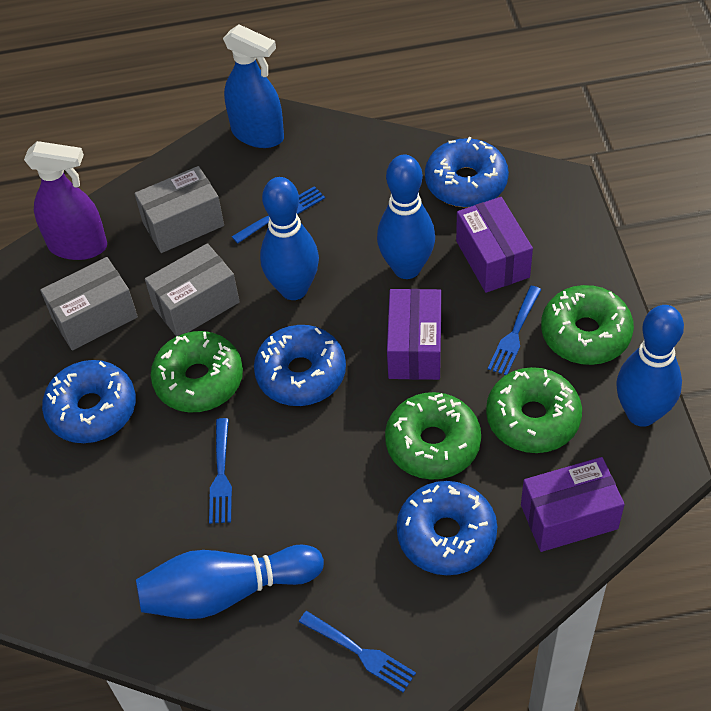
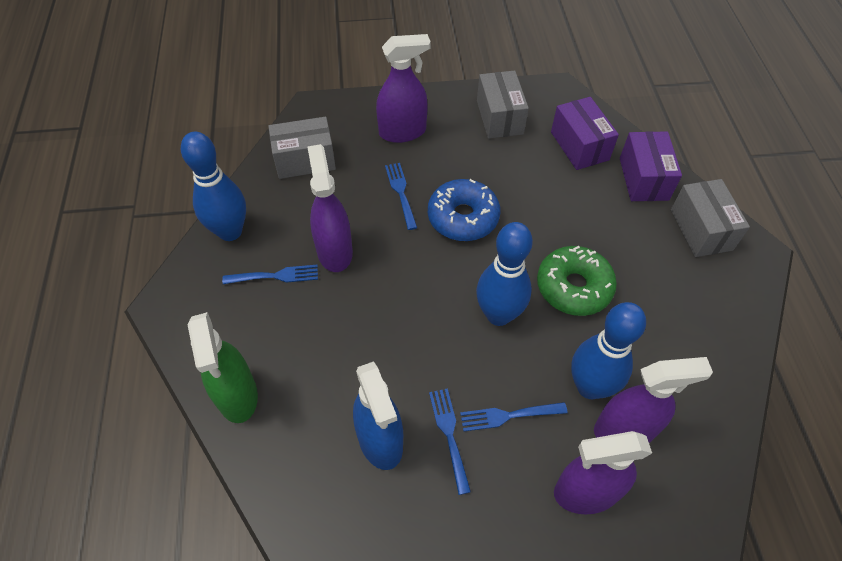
blue bowling pin: [136,544,324,619] [260,177,319,300] [377,155,435,279] [616,305,684,427] = 4 -> [181,132,246,241] [476,222,533,326] [571,302,646,399] = 3
blue donut: [42,360,136,443] [254,325,346,406] [397,481,497,575] [425,137,509,207] = 4 -> [428,179,500,241] = 1
green donut: [151,331,243,412] [385,392,481,480] [486,367,582,453] [541,285,634,365] = 4 -> [537,246,617,316] = 1
green spray bottle: none = 0 -> [188,312,258,423] = 1
purple box: [387,289,441,380] [456,197,533,293] [521,457,625,552] = 3 -> [551,97,619,170] [620,131,682,201] = 2
purple spray bottle: [24,141,107,260] = 1 -> [307,144,353,272] [376,34,431,143] [554,431,652,514] [594,357,713,443] = 4

